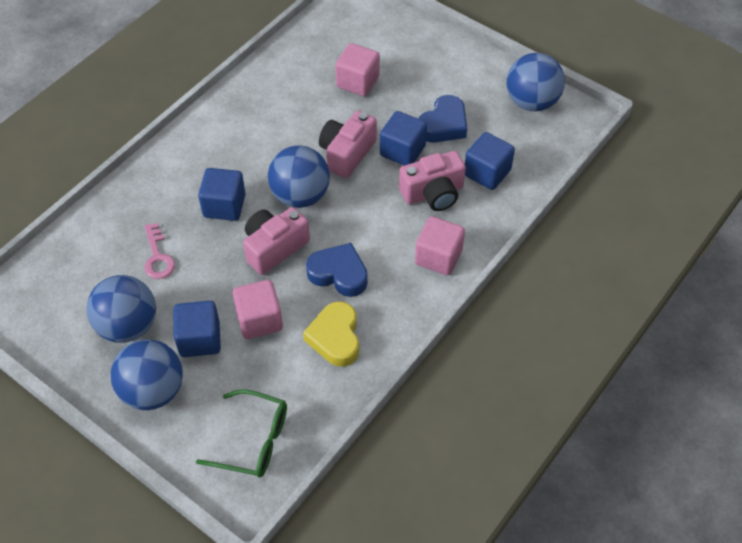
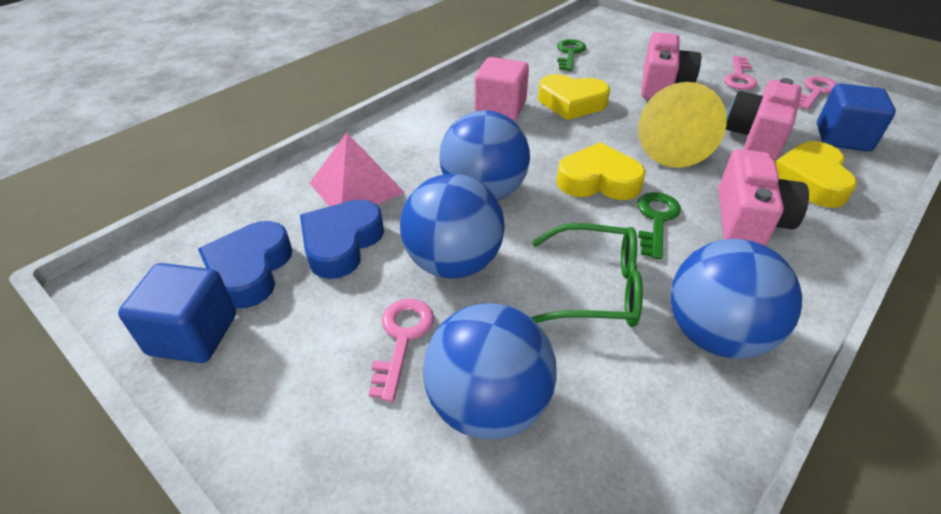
blue cube: [173,301,221,357] [198,168,245,221] [380,111,427,166] [465,132,515,190] = 4 -> [118,263,236,363] [817,83,896,152] = 2
green key: none = 0 -> [557,39,586,71] [637,192,681,260] = 2
pink cube: [232,280,283,339] [335,43,380,96] [415,216,465,275] = 3 -> [475,57,529,120] = 1
pink key: [144,223,175,279] = 1 -> [369,299,434,402] [724,55,757,90] [798,76,837,110] = 3
pink pyramid: none = 0 -> [310,133,405,206] = 1
yellow cone: none = 0 -> [638,82,727,168] = 1
yellow heart: [303,301,359,367] = 1 -> [538,74,610,120] [557,142,646,200] [775,141,857,208] = 3

